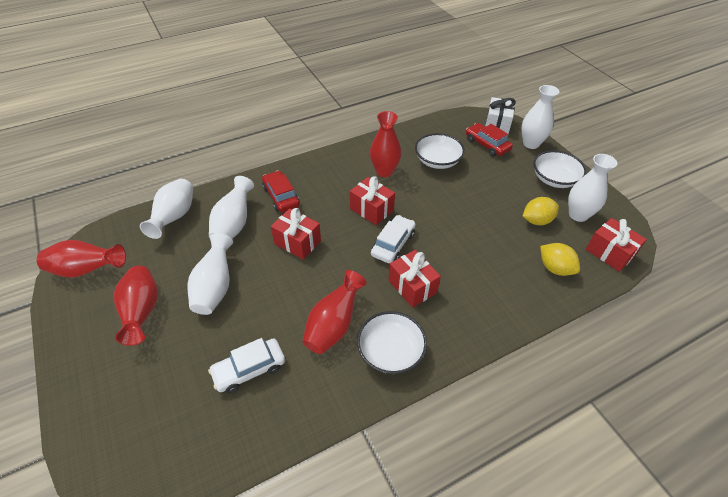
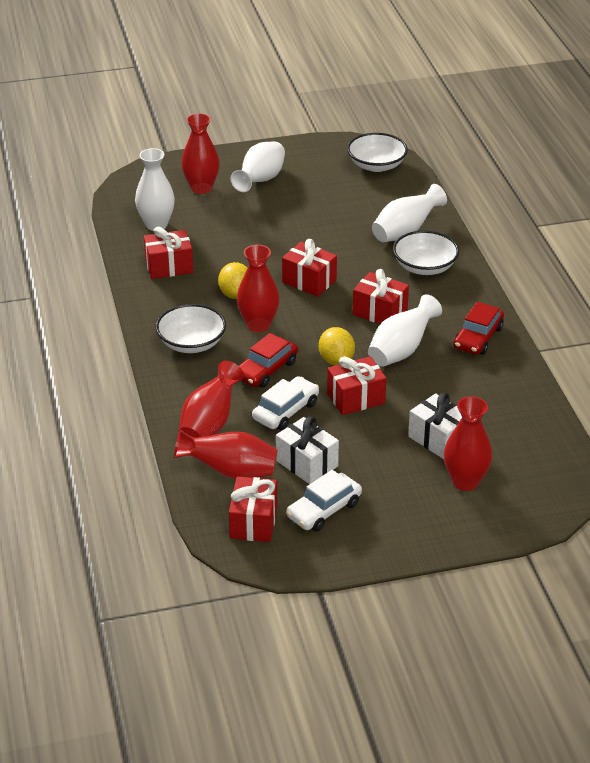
red gift: [271,208,321,260] [350,176,395,225] [389,250,441,308] [586,218,647,272] = 4 -> [144,226,193,279] [229,477,277,542] [282,239,337,297] [327,356,386,415] [353,269,409,324] = 5
red vase: [37,240,126,278] [114,266,158,346] [302,270,366,354] [370,111,401,177] = 4 -> [174,429,278,479] [179,361,244,438] [181,113,220,194] [237,245,280,332] [444,396,492,491] = 5
white gift: [485,97,516,134] = 1 -> [276,417,339,484] [408,393,462,459] = 2
white vase: [140,179,193,239] [187,233,233,315] [209,176,254,239] [522,85,559,149] [568,154,617,222] = 5 -> [135,148,175,231] [231,141,285,192] [368,294,442,367] [372,184,447,242] = 4

